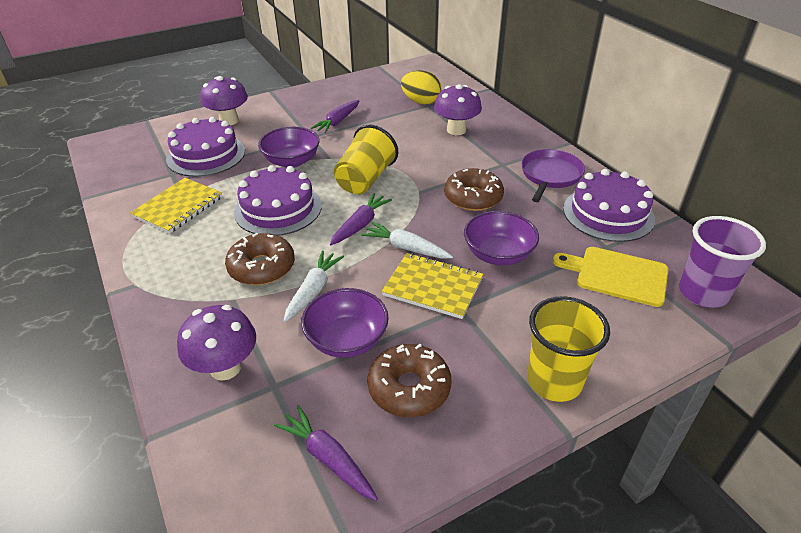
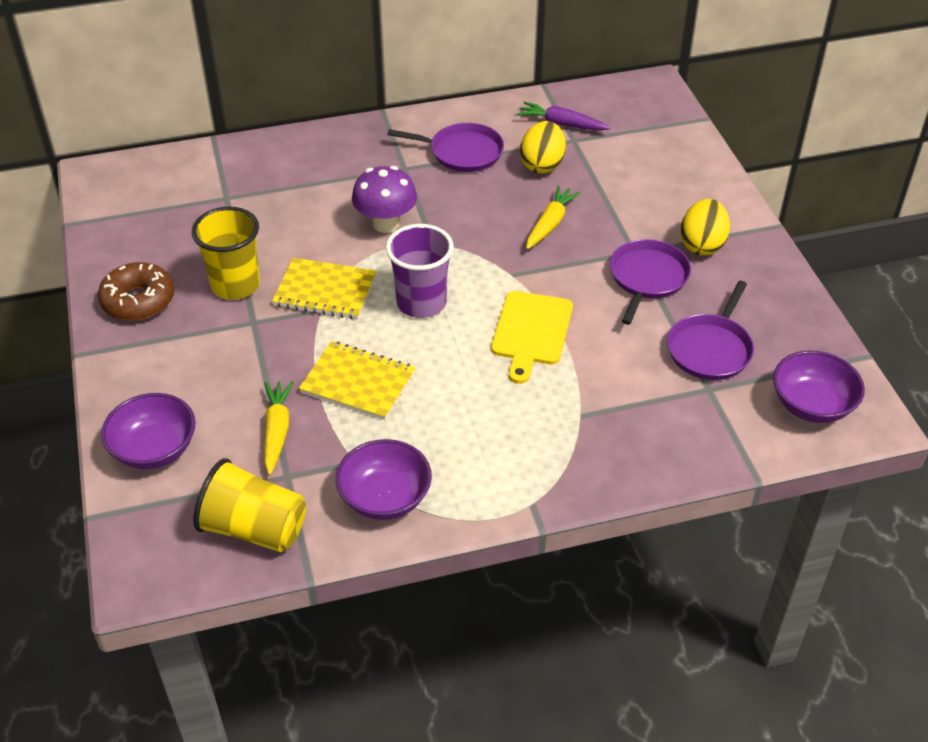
brown donut: [225,233,295,285] [367,344,451,417] [444,168,504,211] = 3 -> [98,262,174,321] = 1
purple cake: [166,117,245,177] [234,165,322,236] [563,169,655,242] = 3 -> none = 0
purple carrot: [274,405,378,501] [310,100,360,133] [330,193,392,245] = 3 -> [517,102,610,131] = 1
purple mushroom: [177,305,256,381] [200,76,248,125] [434,84,482,135] = 3 -> [352,166,417,233] = 1
purple pan: [521,149,585,202] = 1 -> [387,123,504,172] [610,239,691,325] [667,281,754,380] = 3
white carrot: [284,251,344,322] [362,222,453,259] = 2 -> none = 0
yellow carrot: none = 0 -> [264,381,294,475] [526,185,581,249] = 2
yellow egg: [401,70,441,104] = 1 -> [520,121,566,174] [680,199,730,255] = 2

